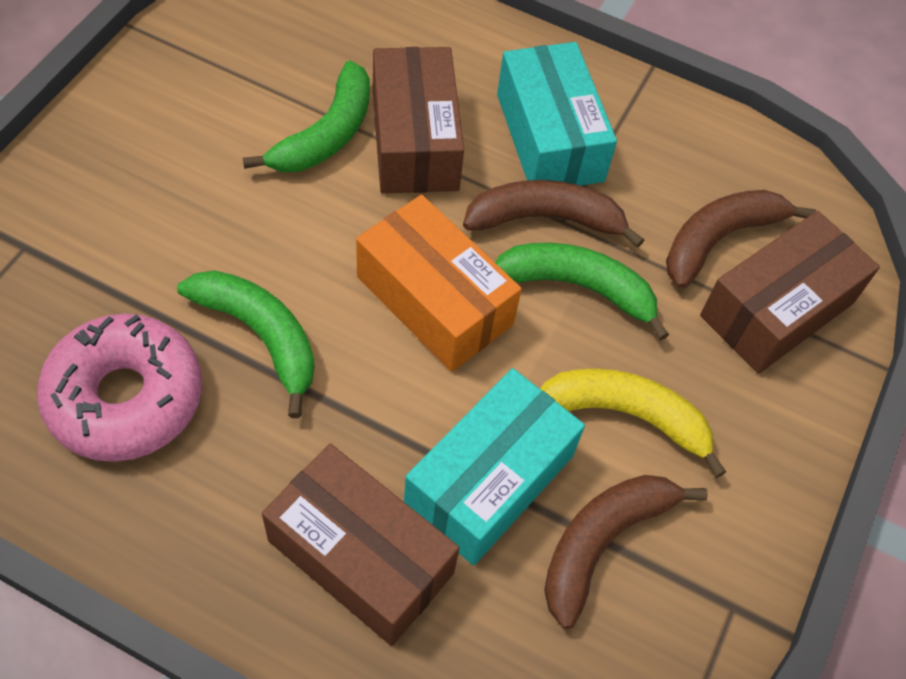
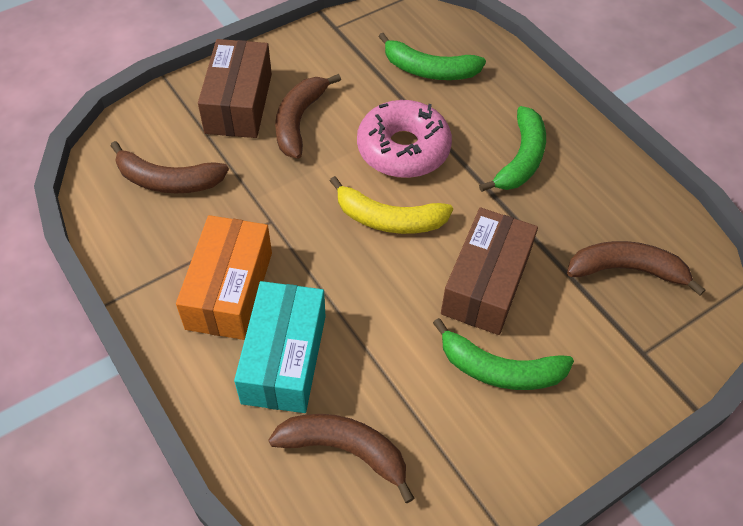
brown banana: [463,180,644,248] [544,475,708,629] [666,190,816,289] = 3 -> [111,141,229,193] [268,414,415,503] [275,74,341,159] [567,241,705,296] = 4
brown box: [262,443,459,646] [373,47,464,194] [700,211,880,374] = 3 -> [198,39,272,138] [441,207,538,335] = 2
turquoise box: [404,368,585,565] [497,42,617,186] = 2 -> [234,281,326,413] = 1

